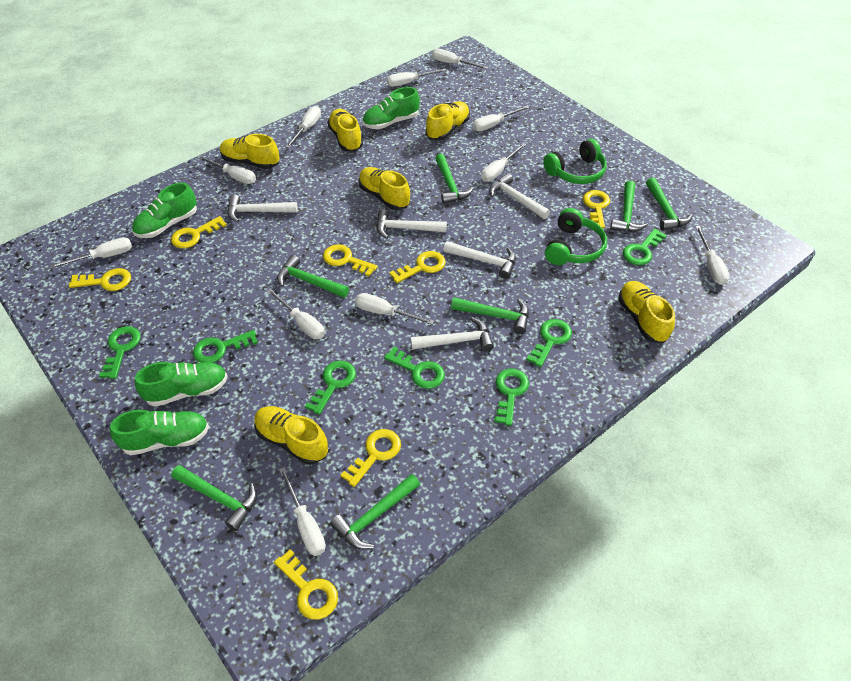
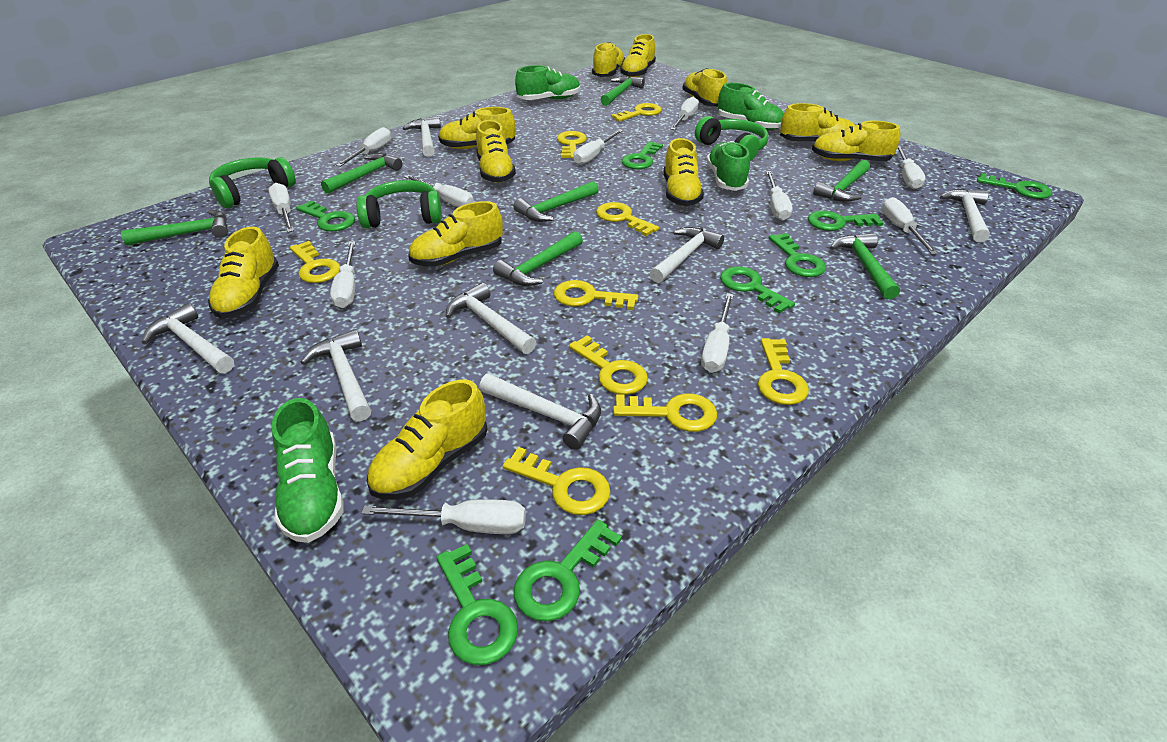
green headphones: [543,139,607,184] [545,208,607,265] = 2 -> [209,157,296,208] [357,180,442,228] [695,116,769,161] = 3
green key: [99,326,141,379] [193,330,258,363] [305,361,356,415] [384,347,445,389] [494,369,529,426] [526,319,572,367] [623,228,667,265] = 7 -> [296,201,355,231] [436,544,518,665] [514,520,622,622] [622,141,663,169] [720,266,795,314] [769,233,826,277] [808,210,883,231] [977,173,1052,199] = 8
white hammer: [228,194,298,223] [376,209,447,239] [410,317,494,351] [443,241,516,279] [489,173,550,219] = 5 -> [142,303,234,373] [300,330,371,421] [403,116,441,157] [446,283,536,354] [479,374,601,450] [650,227,724,283] [940,189,990,242] = 7
yellow key: [69,268,131,291] [171,216,227,248] [274,549,338,620] [323,244,377,276] [340,429,401,487] [389,251,446,283] [583,190,610,228] = 7 -> [290,241,340,283] [503,447,611,515] [554,280,638,310] [557,131,587,158] [569,335,648,395] [596,202,659,236] [611,103,662,122] [613,393,717,432] [758,338,809,405] = 9
yellow shoe: [220,134,279,169] [254,406,328,465] [327,109,363,152] [359,167,410,210] [426,101,470,141] [618,281,675,343] = 6 -> [208,227,279,319] [366,380,487,500] [408,201,503,267] [438,107,515,149] [476,120,516,183] [592,42,625,77] [620,34,656,78] [664,138,704,206] [682,68,727,106] [780,103,855,141] [812,121,900,161] = 11

